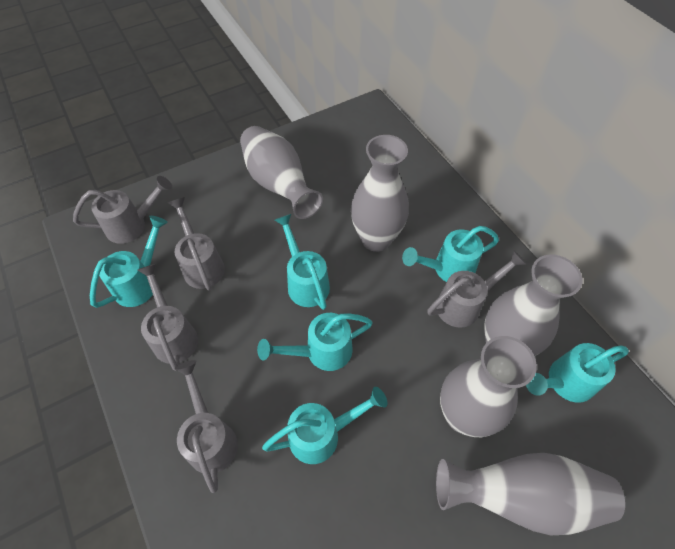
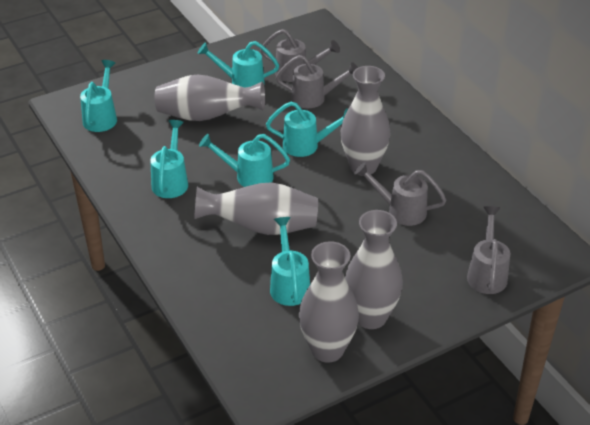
grey watering can: [73,176,172,244] [138,264,198,371] [168,197,225,290] [175,360,238,493] [427,250,527,328] = 5 -> [260,29,340,82] [276,55,358,108] [354,162,446,226] [467,206,510,294] = 4

